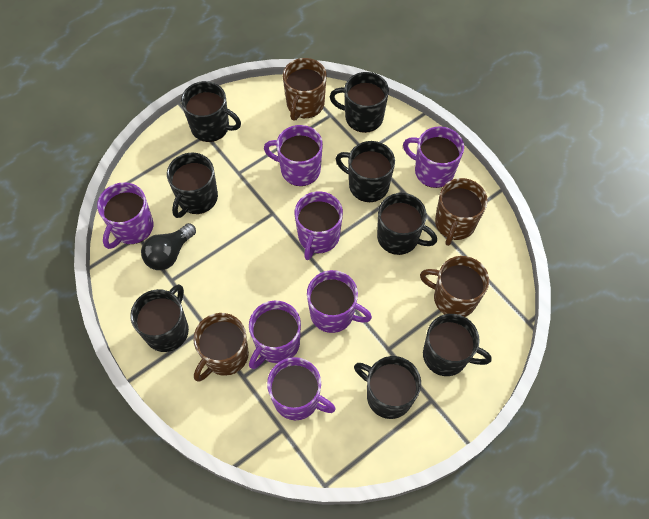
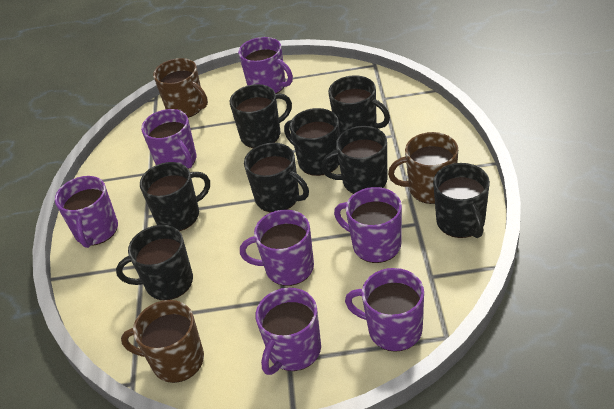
black light bulb: [141,223,196,270] = 1 -> none = 0
brown mug: [193,313,249,382] [283,58,327,121] [420,256,489,317] [435,178,488,246] = 4 -> [121,300,204,383] [153,58,208,118] [388,132,458,204] = 3

